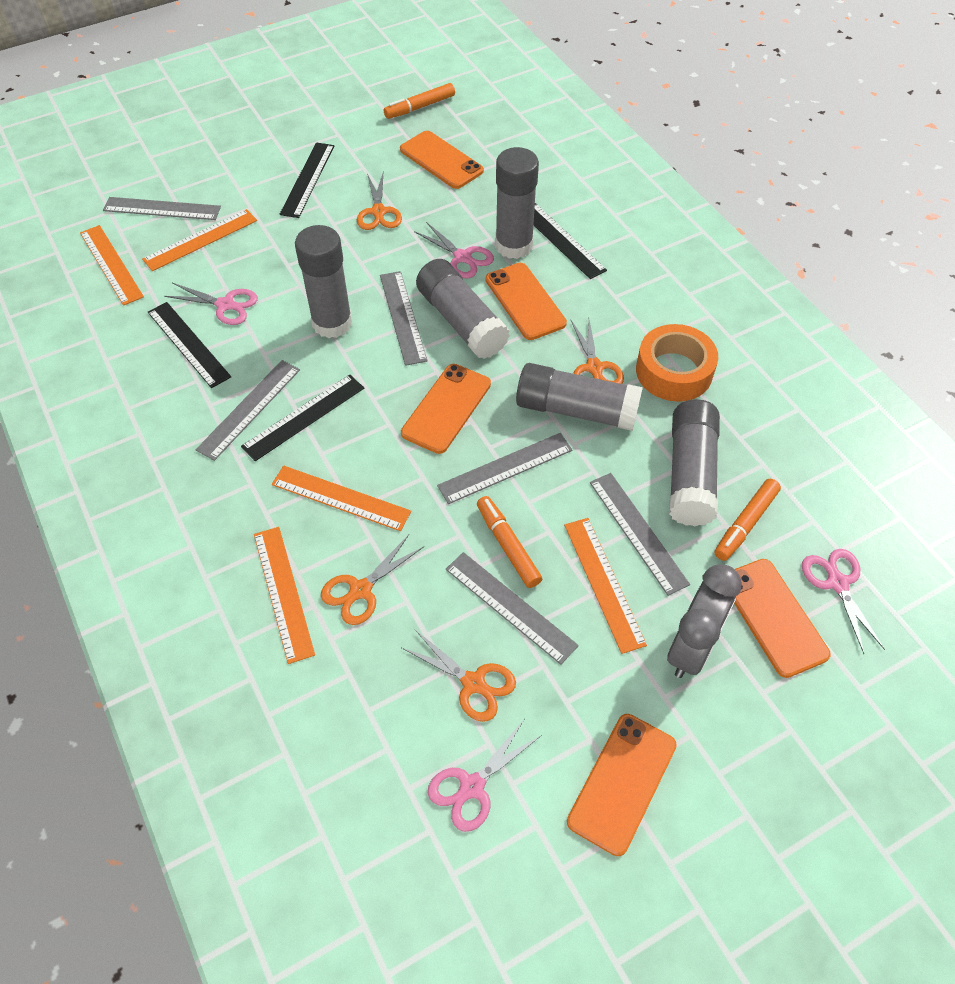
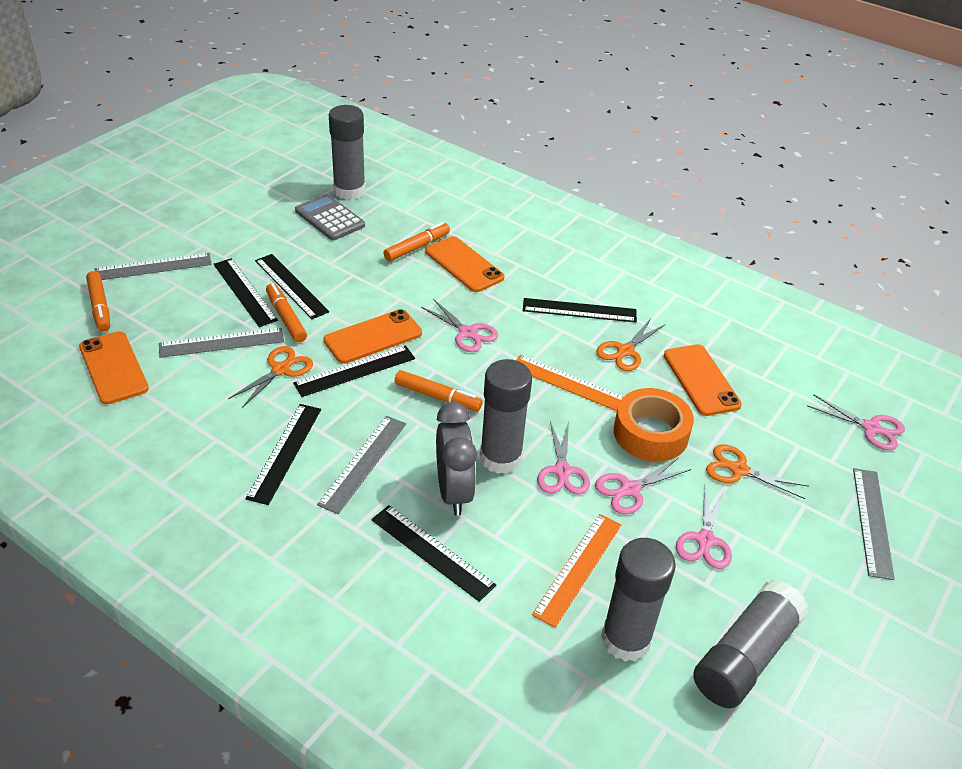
black ruler: [148,302,231,388] [241,375,364,461] [280,142,334,218] [533,203,607,279] = 4 -> [214,258,278,327] [246,404,321,505] [255,254,329,319] [293,346,415,397] [371,505,496,602] [523,298,637,322] = 6
grey calculator: none = 0 -> [295,194,365,241] = 1
grey glue stick: [295,225,352,338] [416,259,510,359] [495,147,539,259] [516,363,643,431] [669,399,720,526] = 5 -> [329,105,365,200] [480,359,532,474] [601,538,676,662] [693,580,808,708] = 4
grey ruler: [103,197,221,220] [196,360,300,461] [380,271,427,366] [437,433,572,504] [446,552,579,665] [590,473,690,596] = 6 -> [95,253,212,280] [159,328,284,358] [317,416,406,514] [853,468,895,580] = 4
orange marker: [384,83,455,119] [477,496,542,588] [714,479,781,561] = 3 -> [86,271,110,332] [266,283,307,342] [383,222,450,261] [395,370,482,411] = 4
orange phone: [400,131,484,189] [401,364,491,454] [486,263,567,340] [567,714,677,856] [734,559,831,678] = 5 -> [79,331,149,405] [323,309,422,364] [425,236,504,292] [664,344,742,416] = 4
orange ruler: [80,225,144,306] [142,209,257,271] [254,527,315,664] [272,466,411,531] [564,518,647,654] = 5 -> [516,355,624,411] [532,514,621,628] = 2
orange scissors: [321,535,423,625] [357,174,402,230] [402,630,516,722] [571,320,624,384] = 4 -> [228,346,313,408] [596,318,665,371] [706,444,809,499] = 3
pink scissors: [164,283,258,325] [414,222,494,278] [428,720,542,832] [802,549,885,654] = 4 -> [421,299,498,352] [537,421,590,495] [595,457,691,514] [676,487,732,569] [807,394,905,450] = 5

